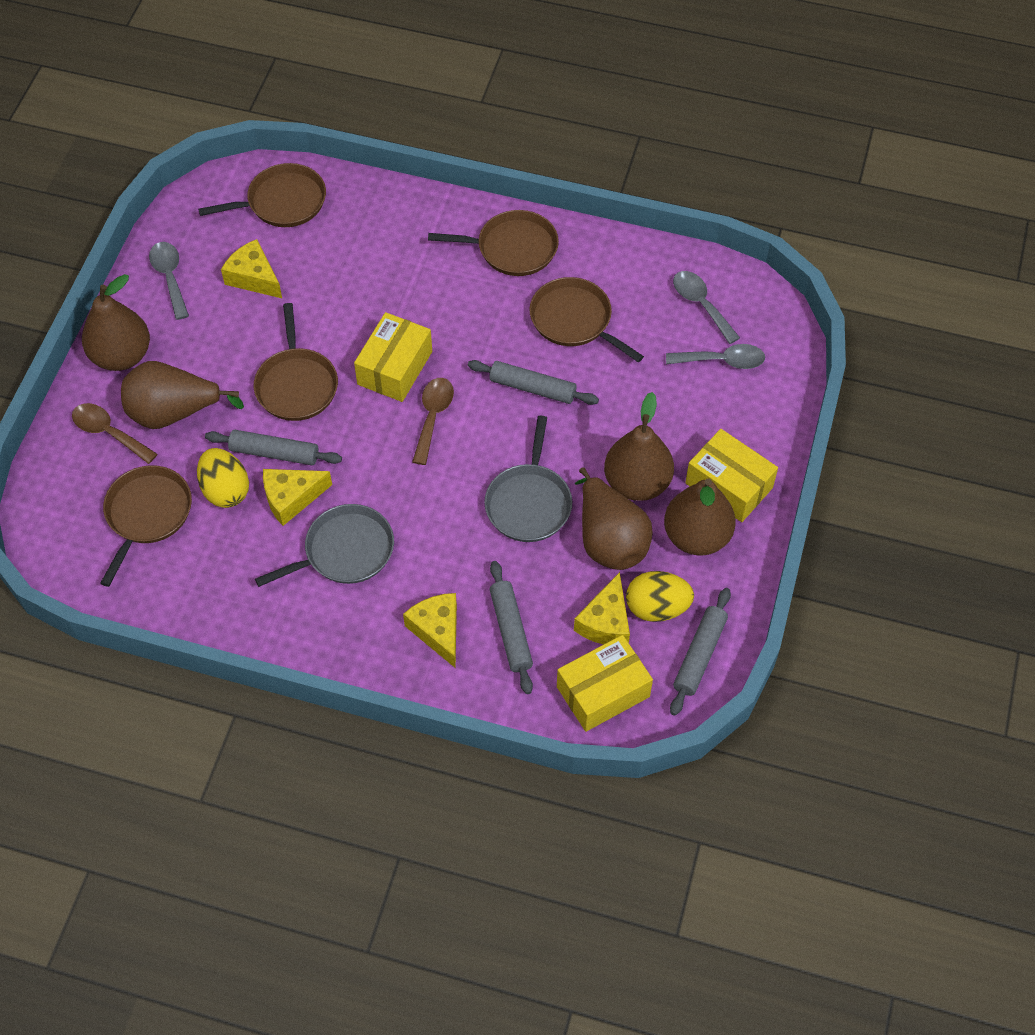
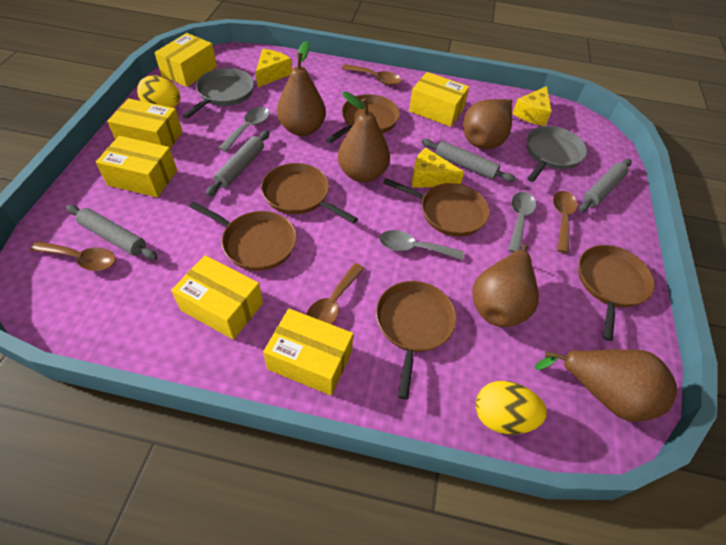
brown pan: [100,465,192,587] [198,163,326,227] [254,303,338,421] [428,210,559,276] [529,277,644,362] = 5 -> [189,201,297,271] [261,163,358,223] [326,94,400,144] [376,281,456,400] [383,178,490,236] [578,245,655,341] = 6
brown spoon: [72,403,157,464] [412,378,454,465] = 2 -> [30,241,116,271] [306,263,365,325] [342,64,401,85] [553,191,577,253] = 4
yellow box: [354,312,432,402] [557,635,653,732] [685,429,778,522] = 3 -> [96,136,177,197] [107,98,182,148] [154,33,217,87] [171,255,263,340] [263,308,353,395] [409,72,469,127] = 6
yellow cheese: [221,239,282,298] [263,469,332,526] [403,593,457,668] [574,572,630,645] = 4 -> [255,49,292,88] [412,148,464,188] [512,86,552,126] = 3

